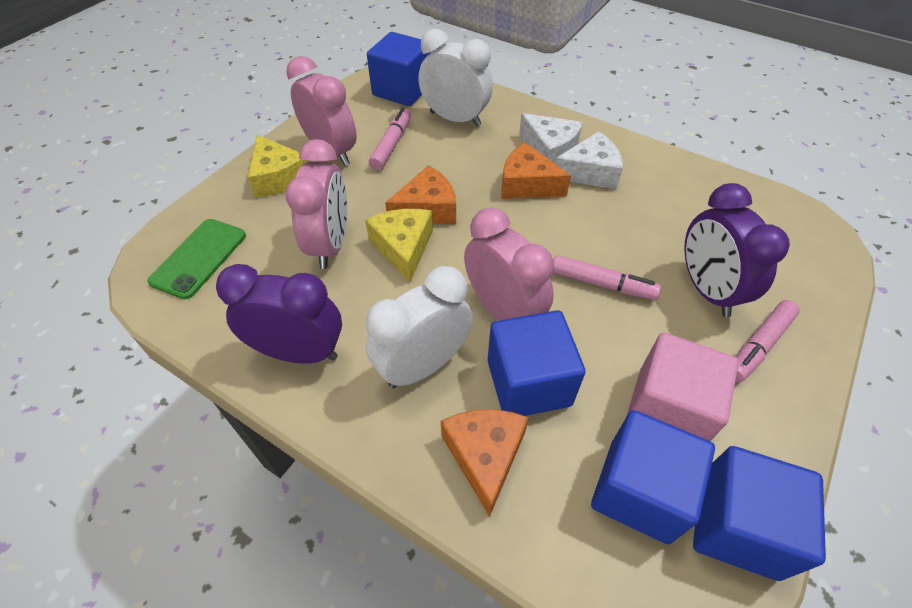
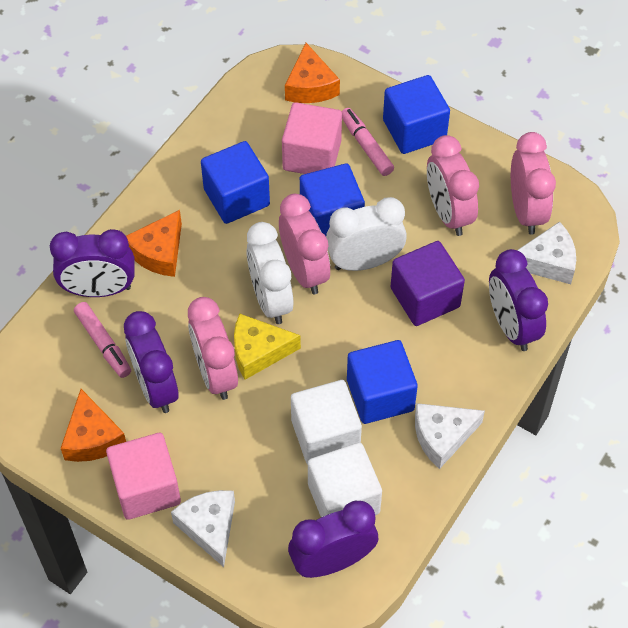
green phone: [148,219,246,299] = 1 -> none = 0
pink clock: [285,139,347,269] [286,56,357,166] [464,208,554,321] = 3 -> [188,297,238,400] [279,194,330,294] [427,135,479,236] [511,132,556,235] = 4
pink cube: [626,332,739,441] = 1 -> [106,433,181,520] [282,102,342,174] = 2
pink marker: [369,108,411,170] [553,255,661,300] [735,300,800,382] = 3 -> [74,302,131,378] [342,108,394,176] = 2
purple clock: [216,264,342,364] [684,183,790,317] = 2 -> [50,229,135,297] [124,311,178,413] [288,501,378,578] [489,249,548,351] = 4
purple cube: none = 0 -> [391,241,465,326] = 1
white cheese: [519,113,583,163] [555,131,623,189] = 2 -> [171,490,235,567] [415,403,485,469] [518,222,576,284] = 3
white cube: none = 0 -> [291,380,362,465] [308,443,382,517] = 2
yellow cheese: [248,135,308,197] [365,209,433,282] = 2 -> [234,314,301,380] = 1

